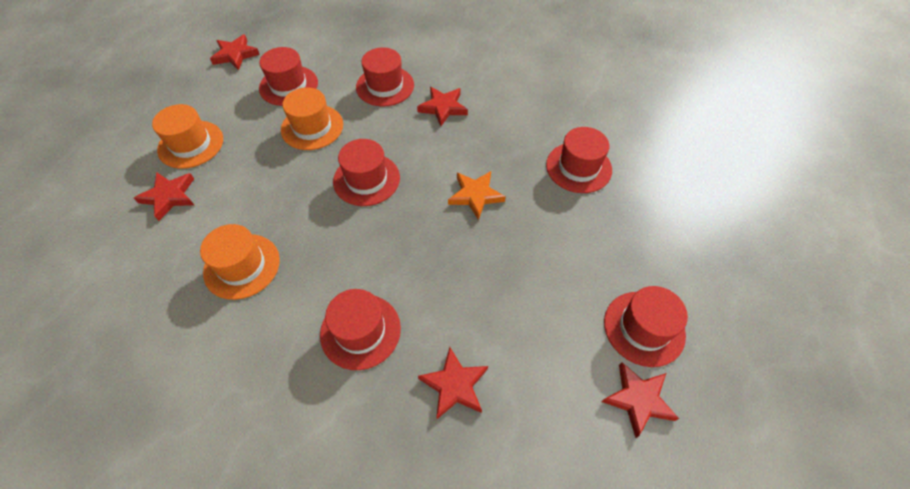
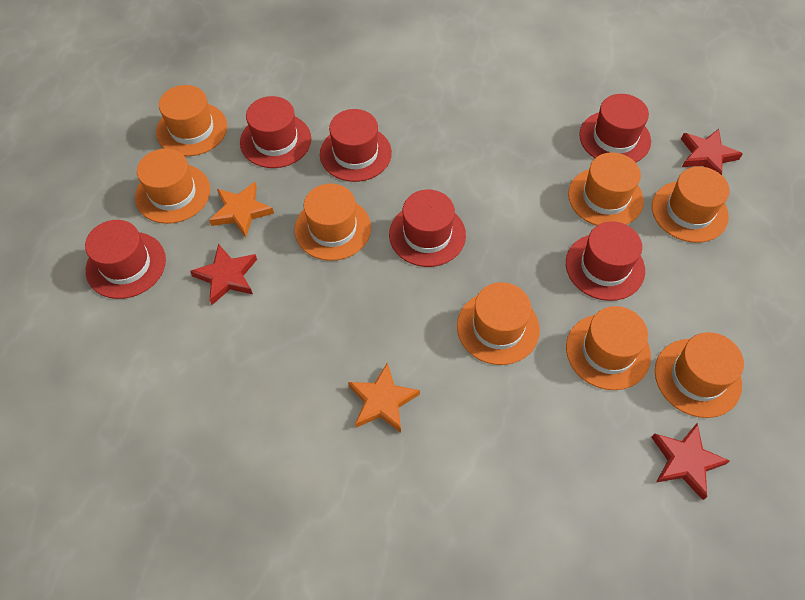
orange hat: [152,104,223,169] [200,224,280,300] [281,87,343,150] = 3 -> [135,148,210,224] [156,85,227,156] [295,184,371,261] [457,282,540,365] [566,306,651,390] [568,152,644,226] [652,167,730,243] [655,332,744,418] = 8
orange star: [448,171,506,220] = 1 -> [209,182,274,238] [348,362,420,433] = 2
red star: [134,172,194,221] [210,34,260,70] [417,87,468,126] [418,347,488,419] [601,362,679,438] = 5 -> [190,244,257,305] [651,423,730,500] [681,129,743,175] = 3

